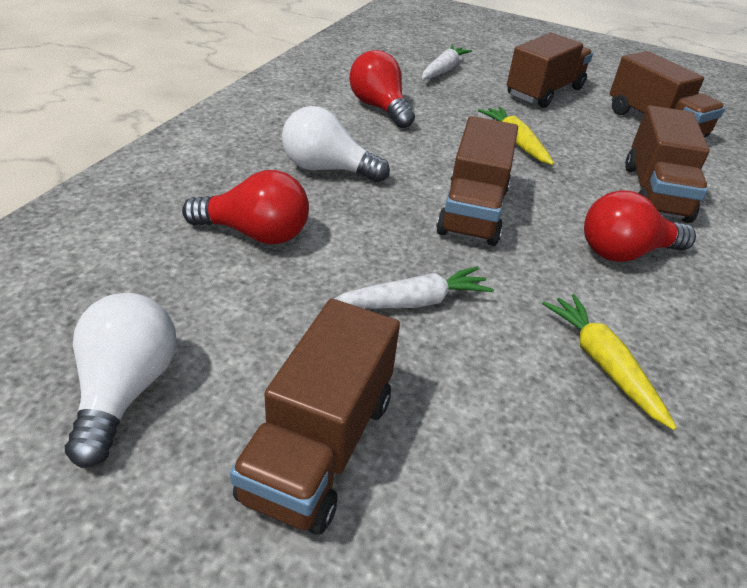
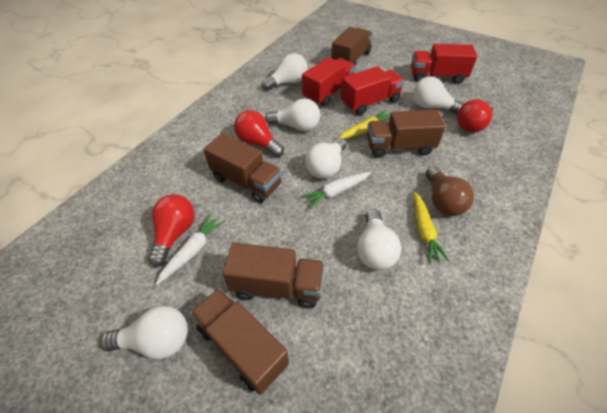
brown light bulb: none = 0 -> [426,166,474,216] = 1
red truck: none = 0 -> [302,57,356,106] [341,66,405,115] [411,44,477,84] = 3
white light bulb: [65,293,177,468] [282,106,390,182] = 2 -> [100,306,188,359] [262,53,308,91] [265,98,320,131] [305,138,346,179] [357,209,401,270] [413,77,463,114] = 6

